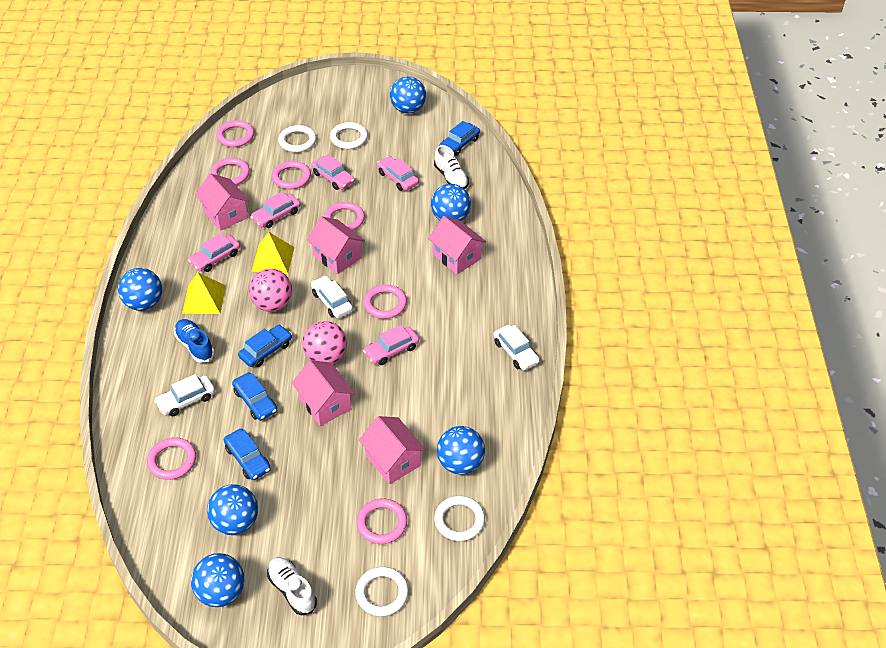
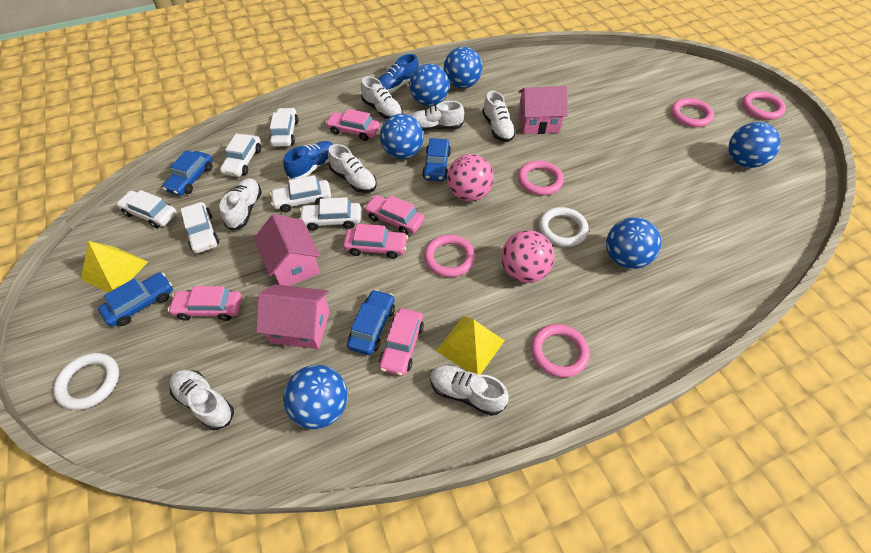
blue shoe: [174,319,214,363] = 1 -> [283,141,333,180] [378,54,419,93] = 2
pink house: [195,173,250,231] [292,360,355,426] [307,216,365,274] [359,416,426,484] [428,216,486,274] = 5 -> [254,214,320,286] [256,284,330,349] [518,86,568,134] = 3
pink ring: [147,437,196,480] [210,158,250,185] [216,120,254,147] [272,161,311,189] [324,202,365,231] [356,498,407,544] [363,284,407,319] = 7 -> [424,235,475,277] [518,161,564,195] [531,324,590,378] [671,98,714,127] [742,91,786,120] = 5
white car: [154,374,215,416] [311,275,353,318] [493,325,540,370] = 3 -> [116,190,177,228] [181,202,219,253] [220,134,261,177] [269,108,299,147] [270,175,331,212] [299,197,361,231] = 6
white ring: [278,125,316,152] [330,122,368,149] [355,567,409,616] [434,496,485,541] = 4 -> [53,353,119,410] [539,207,588,247] = 2
white shoe: [267,557,317,615] [434,145,469,189] = 2 -> [170,369,234,430] [220,178,262,231] [328,144,377,193] [361,76,403,119] [410,101,464,131] [430,365,509,416] [482,91,516,142] = 7

